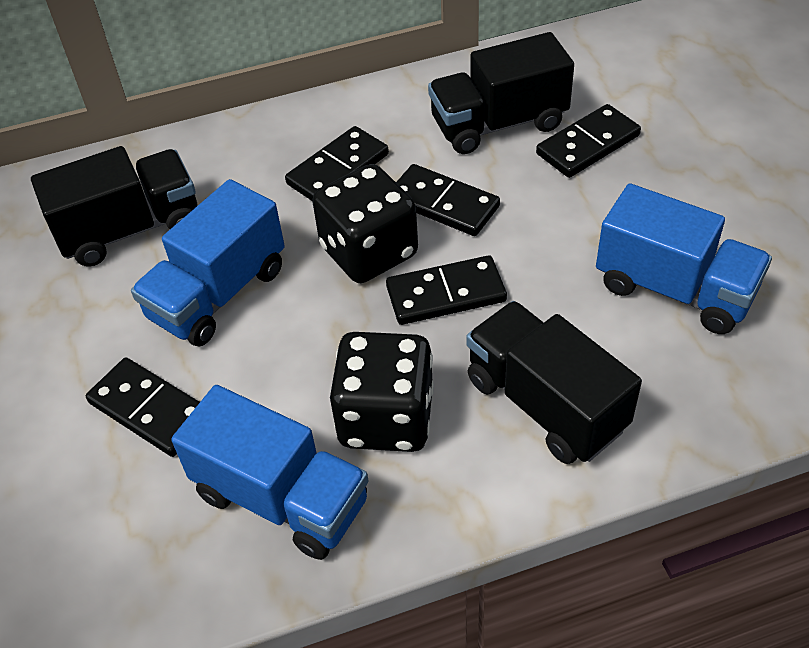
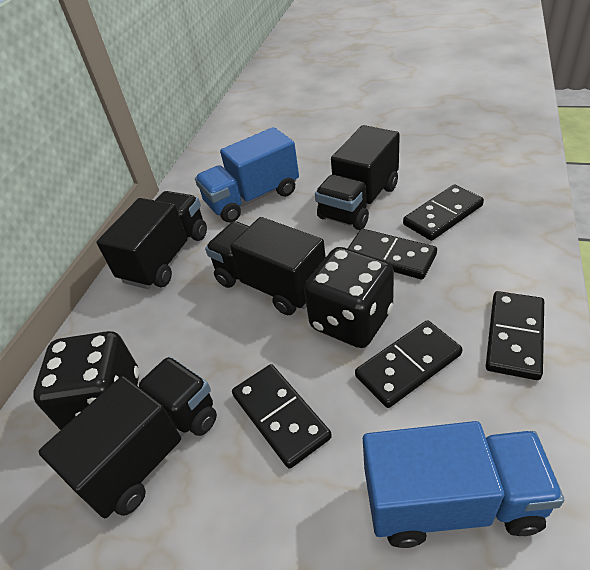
black truck: [31,146,197,267] [428,32,574,154] [466,301,642,464] = 3 -> [39,357,217,518] [97,191,207,289] [205,217,326,315] [315,125,400,230] = 4
blue truck: [131,179,285,346] [171,385,369,560] [596,183,772,334] = 3 -> [195,127,299,223] [363,421,564,548] = 2

